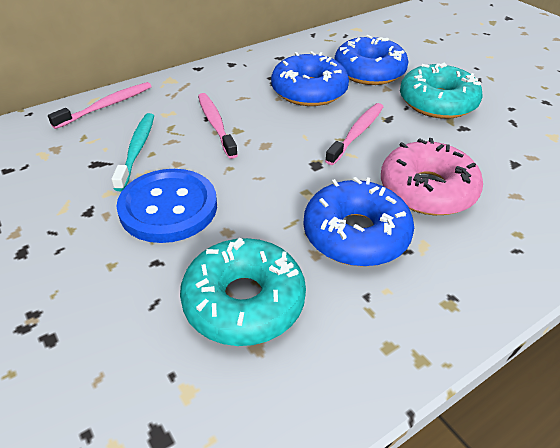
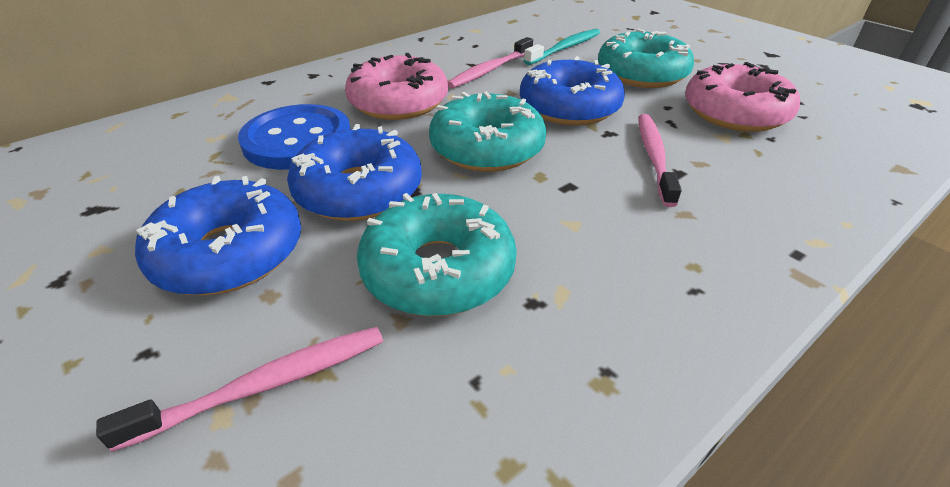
pink donut: [381,138,483,215] = 1 -> [345,53,448,120] [685,62,800,132] = 2
turquoise donut: [180,238,306,346] [400,63,483,119] = 2 -> [357,193,517,316] [429,91,547,172] [598,29,694,88] = 3

